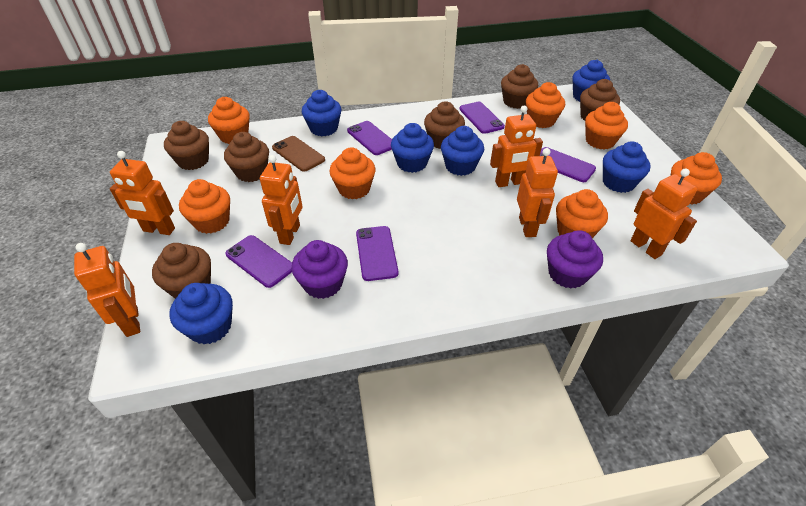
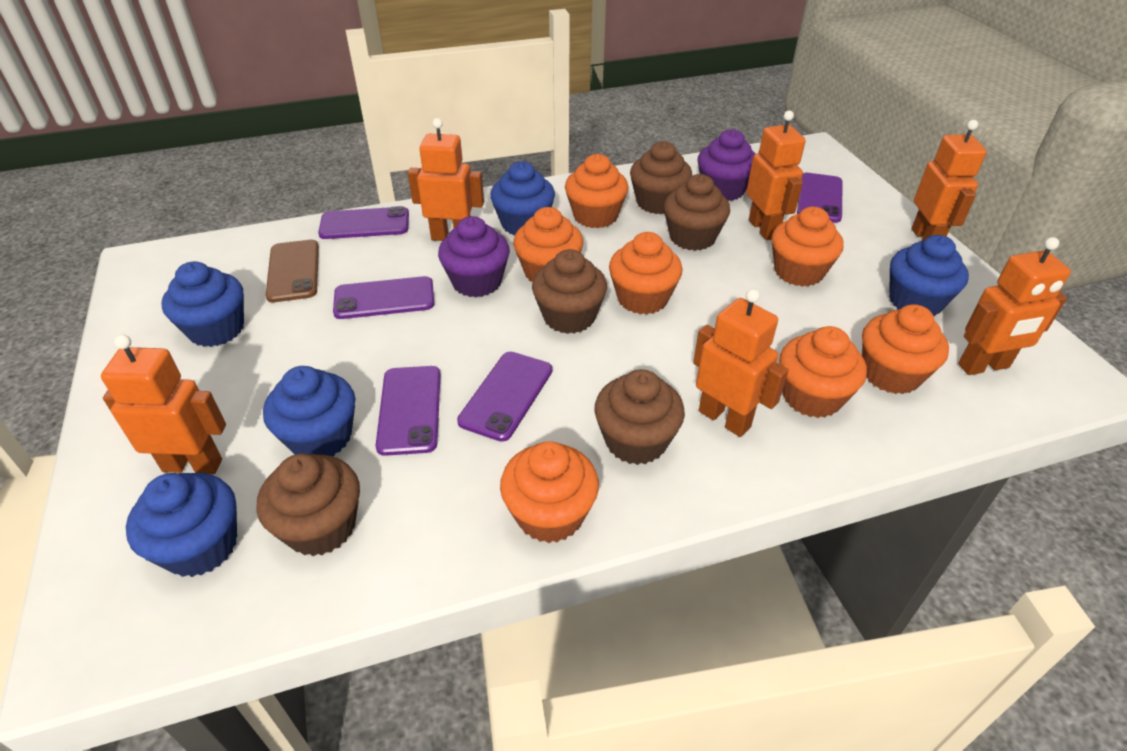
blue cupcake: [169,283,233,345] [302,90,341,136] [391,123,434,173] [441,126,484,176] [572,60,610,102] [603,141,651,193] = 6 -> [126,473,237,577] [161,261,244,347] [263,366,355,456] [490,161,555,235] [889,235,969,316] = 5
brown cupcake: [152,243,211,299] [164,121,209,170] [224,132,269,182] [424,101,465,149] [501,64,538,109] [580,79,620,120] = 6 -> [257,454,360,556] [532,249,607,334] [594,369,685,465] [630,141,692,214] [664,174,730,251] = 5

